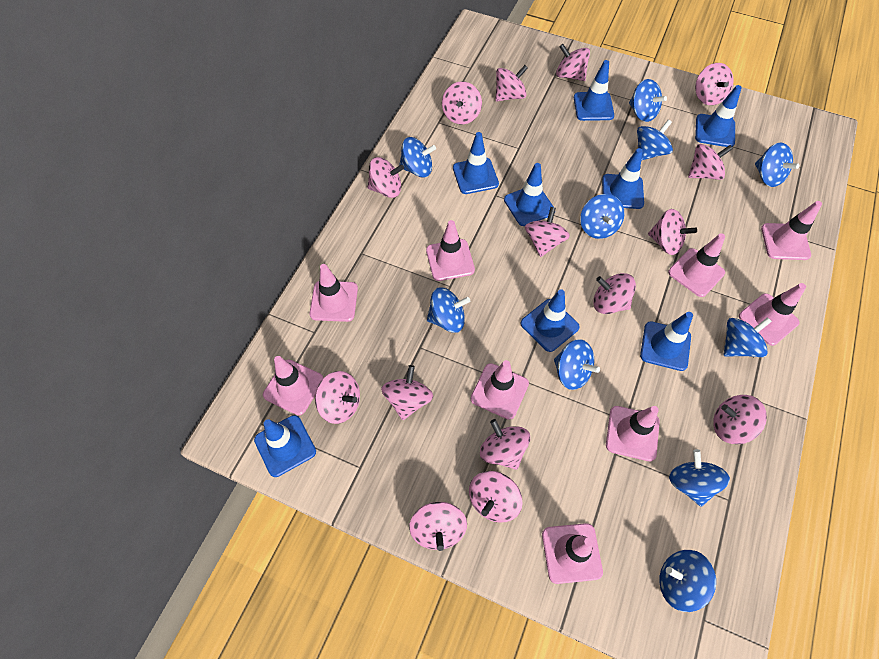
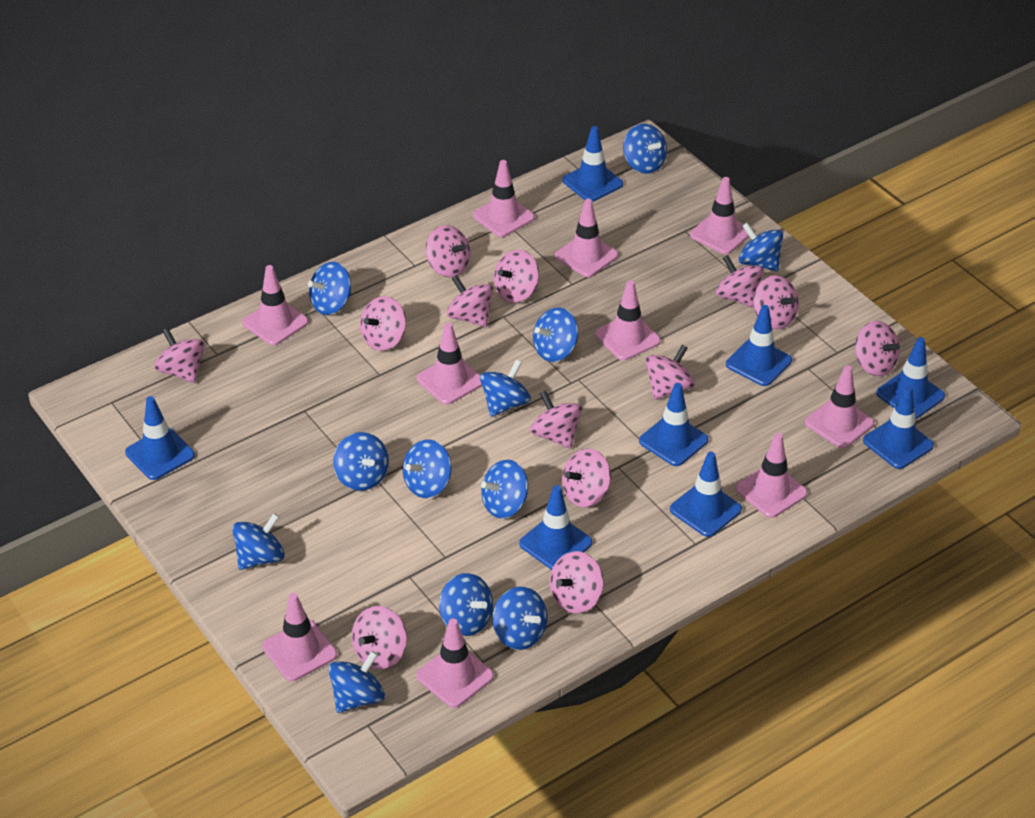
blue spinning top: [399,137,436,177] [427,287,470,333] [554,339,600,390] [580,194,624,239] [629,79,667,122] [637,119,673,161] [659,550,716,612] [669,449,730,507] [723,317,772,357] [755,143,800,187] = 10 -> [232,513,285,570] [308,262,351,315] [328,651,385,713] [333,432,389,491] [403,439,452,498] [439,573,493,636] [480,360,531,417] [481,459,528,519] [493,587,547,650] [533,308,578,362] [623,124,667,174] [739,223,783,272] = 12
pink spinning top: [315,371,360,424] [367,157,404,198] [381,365,433,420] [409,502,467,551] [442,81,482,125] [469,471,523,523] [480,419,530,470] [495,65,528,101] [525,207,570,257] [556,44,590,81] [593,273,636,314] [648,209,697,255] [688,144,733,180] [695,63,733,105] [713,395,767,444] = 15 -> [154,328,205,383] [351,606,407,670] [360,296,406,351] [426,225,471,277] [446,275,493,327] [494,250,539,303] [530,391,582,449] [550,551,604,613] [562,449,611,508] [645,345,695,400] [716,255,763,308] [753,275,799,330] [855,321,900,376] = 13
pink traffic cone: [263,356,323,415] [310,264,358,322] [426,220,475,281] [470,360,529,420] [542,523,603,584] [606,406,660,461] [668,233,725,297] [739,283,806,346] [761,201,822,260] = 9 -> [242,265,309,345] [262,593,337,681] [416,618,494,708] [417,323,482,405] [473,160,535,237] [555,199,618,277] [595,280,661,361] [690,177,750,255] [736,433,808,518] [805,365,874,448] = 10

